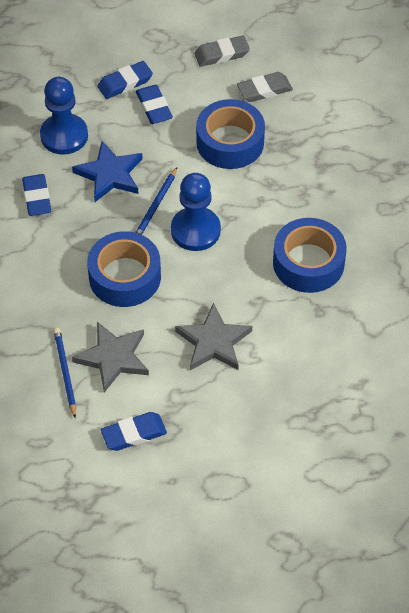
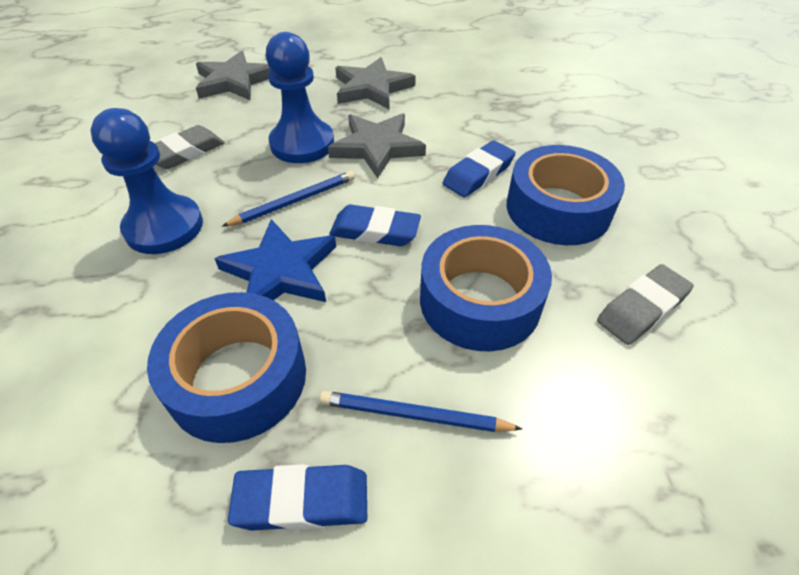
blue eraser: [22,174,51,216] [97,61,153,99] [101,412,167,451] [136,85,173,124] = 4 -> [228,464,367,531] [329,205,421,246] [442,141,516,197] = 3
grey star: [72,322,149,393] [175,303,252,370] = 2 -> [196,50,271,100] [328,113,426,179] [335,57,416,109] = 3

